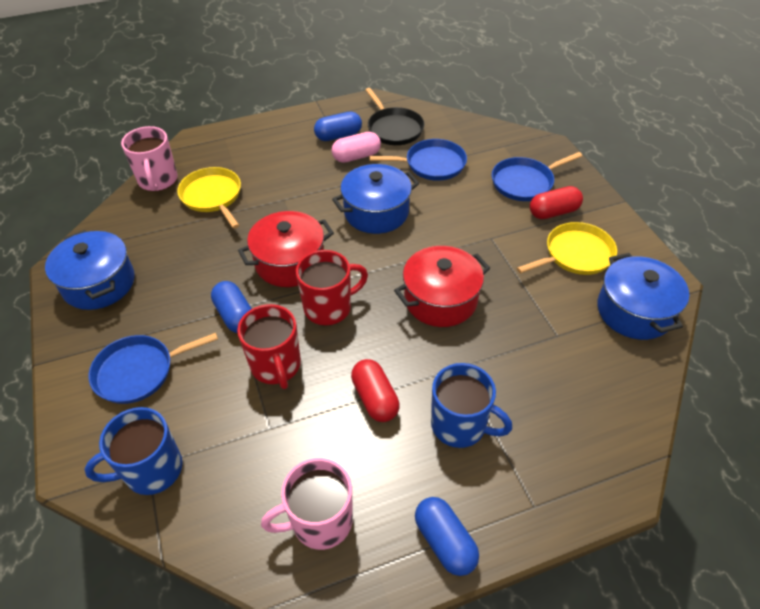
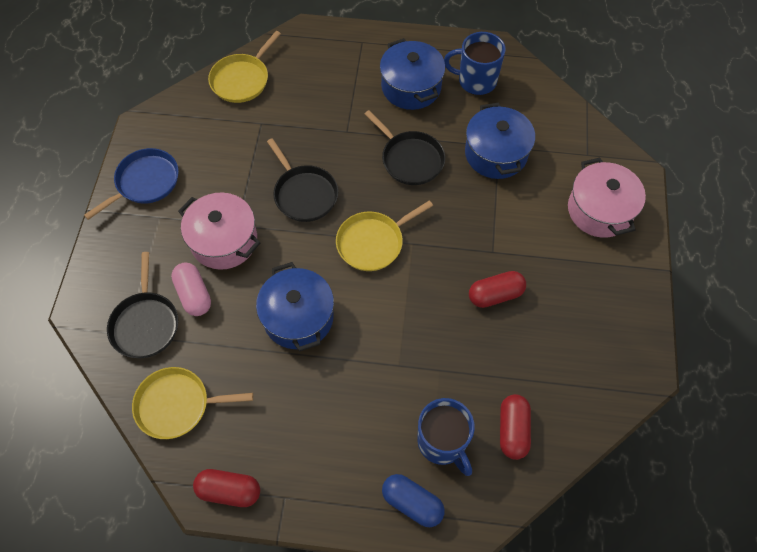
black pan: [366,88,425,145] = 1 -> [107,252,178,358] [267,138,338,222] [365,110,445,185] = 3
blue capsule: [211,281,252,333] [314,112,362,141] [415,497,479,576] = 3 -> [382,474,445,527] = 1
blue pan: [88,333,218,404] [369,139,467,181] [492,152,582,201] = 3 -> [84,148,179,220] = 1
pink mug: [121,126,178,191] [261,458,353,550] = 2 -> none = 0
pink pot: none = 0 -> [178,193,260,270] [568,158,646,238] = 2
red capsule: [351,359,400,422] [530,186,583,219] = 2 -> [193,469,260,507] [469,271,526,308] [500,394,531,460] = 3
red mug: [237,304,301,389] [296,250,368,326] = 2 -> none = 0
red pot: [238,211,334,287] [394,246,490,327] = 2 -> none = 0
yellow pan: [177,167,241,229] [517,222,617,275] = 2 -> [132,367,253,439] [208,31,281,103] [336,200,433,271] = 3

